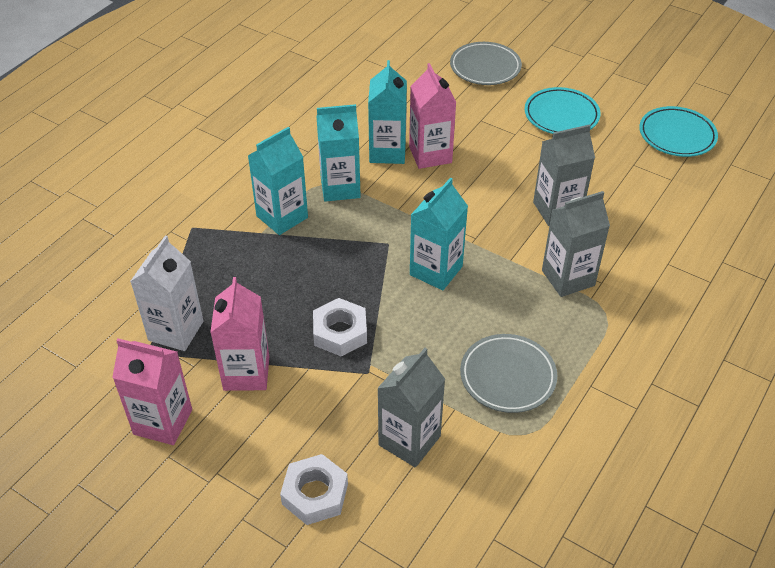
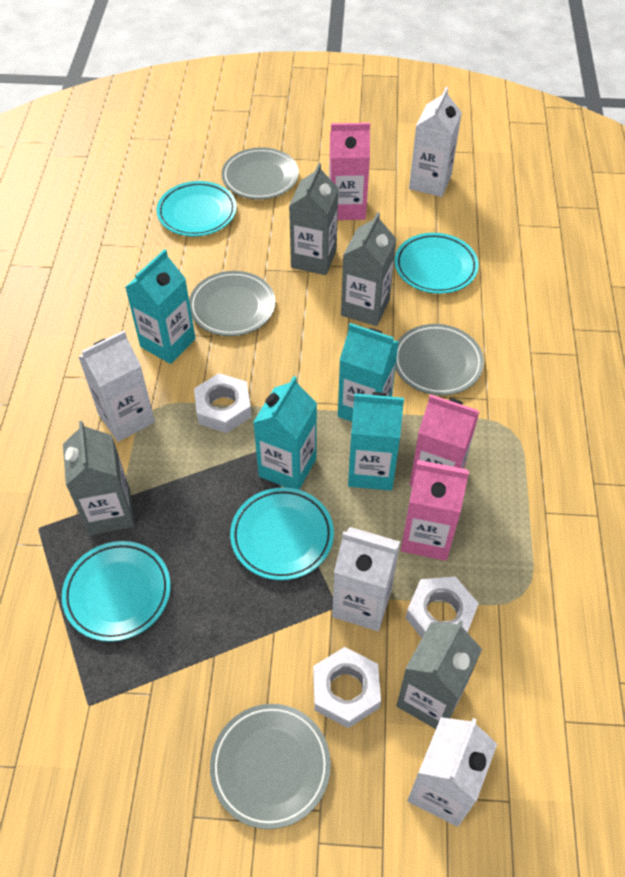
grey carton: [377,348,445,467] [533,124,595,226] [542,191,610,297] = 3 -> [63,421,134,535] [289,163,339,275] [341,212,396,326] [396,620,482,729] = 4
grey plate: [450,42,522,85] [460,334,557,413] = 2 -> [189,271,275,336] [210,704,331,829] [222,147,299,199] [395,324,484,395] = 4
turquoise plate: [525,87,600,134] [639,106,718,157] = 2 -> [62,541,171,642] [157,181,237,236] [230,487,334,580] [395,233,479,294] = 4
white carton: [130,236,203,351] = 1 -> [79,330,155,442] [332,527,400,631] [407,717,497,827] [409,87,462,197] = 4
white nut: [280,454,348,525] [313,298,367,357] = 2 -> [194,373,252,433] [313,647,381,728] [406,576,479,638] = 3

